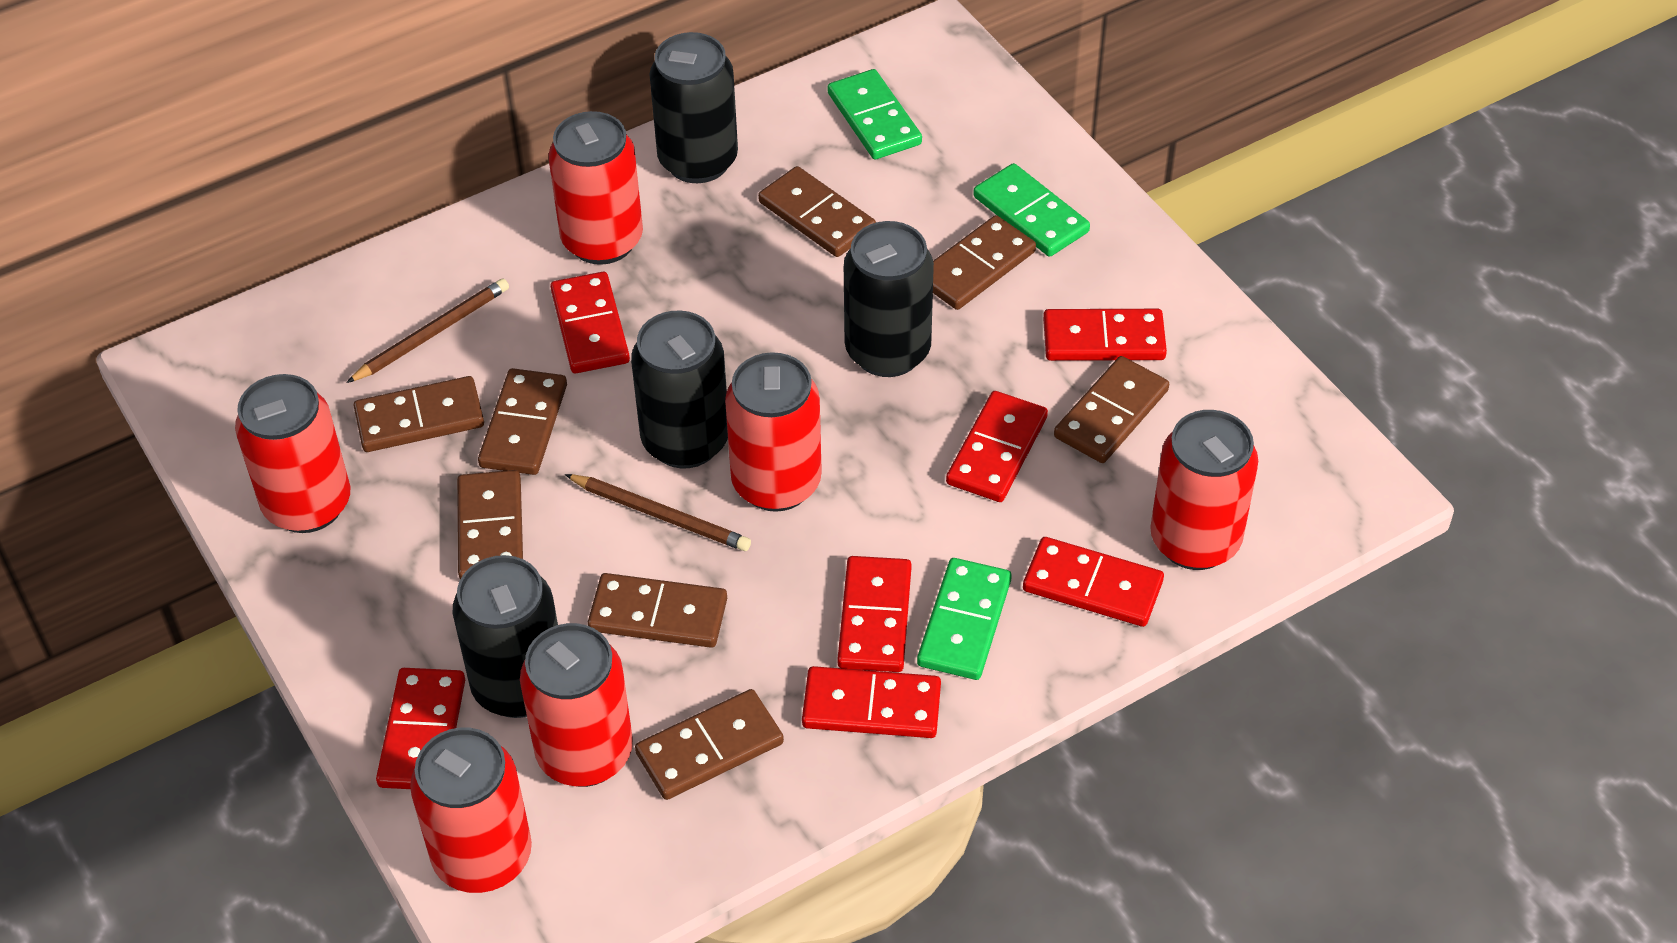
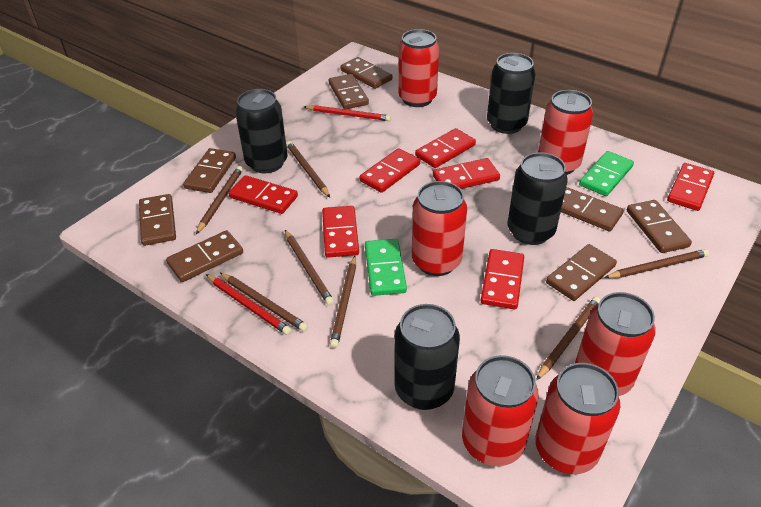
brown pencil: [346,278,509,383] [565,474,751,551] = 2 -> [196,166,243,234] [220,273,308,332] [285,230,334,305] [286,141,330,197] [330,256,356,348] [536,297,600,380] [604,249,709,278] = 7
green domino: [828,69,922,159] [917,558,1012,680] [973,163,1090,257] = 3 -> [365,239,407,296] [579,151,634,196] = 2
red pencil: none = 0 -> [206,274,292,335] [303,105,391,121] = 2

